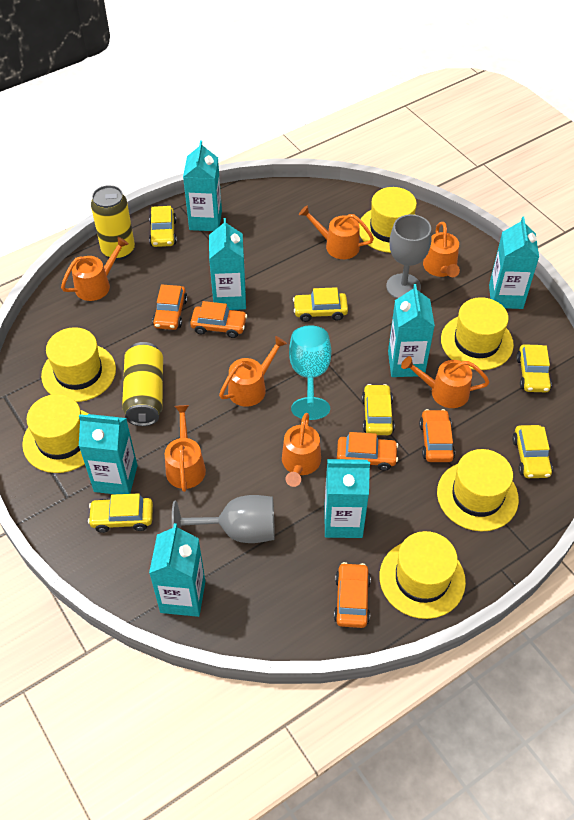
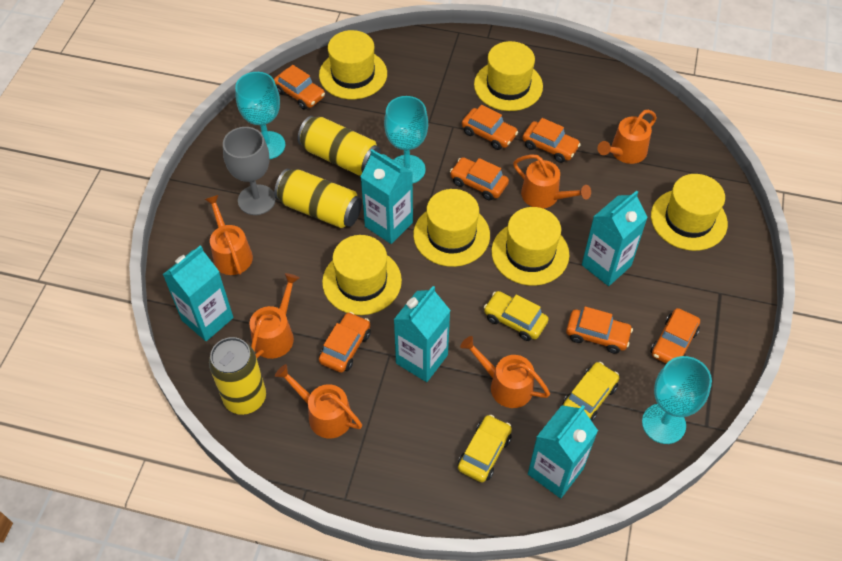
grey goblet: [172,495,275,543] [386,214,431,299] = 2 -> [223,127,276,215] = 1
orange car: [152,284,187,330] [190,301,247,338] [334,562,371,628] [337,432,398,471] [419,409,455,462] = 5 -> [274,65,325,109] [319,312,371,373] [450,157,509,200] [462,105,518,150] [522,118,581,163] [566,306,633,354] [651,308,700,364] = 7
orange watering can: [61,237,128,301] [165,405,206,492] [219,336,287,407] [282,413,321,487] [299,205,374,259] [401,356,490,408] [423,222,460,277] = 7 -> [205,195,253,275] [249,273,299,359] [275,364,362,438] [460,336,550,408] [513,154,591,208] [597,110,657,164] = 6
turquoise carton: [79,414,138,494] [149,523,205,617] [183,140,222,231] [209,218,246,310] [324,459,370,538] [388,284,435,377] [489,217,539,309] = 7 -> [162,245,234,341] [360,149,413,244] [394,286,451,382] [528,405,598,498] [582,190,648,286] = 5
turquoise goblet: [289,325,331,420] = 1 -> [235,72,285,159] [384,96,428,183] [642,356,712,444] = 3
yellow can: [91,185,135,260] [122,342,163,426] = 2 -> [209,337,266,415] [274,169,362,228] [297,116,381,176] = 3
yellow car: [88,493,153,533] [149,206,177,247] [293,287,348,322] [362,384,395,435] [512,425,553,478] [516,344,552,392] = 6 -> [458,415,512,482] [484,291,549,341] [563,362,619,421] = 3

